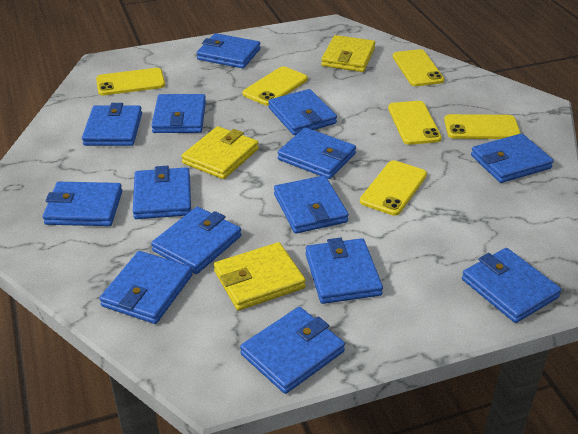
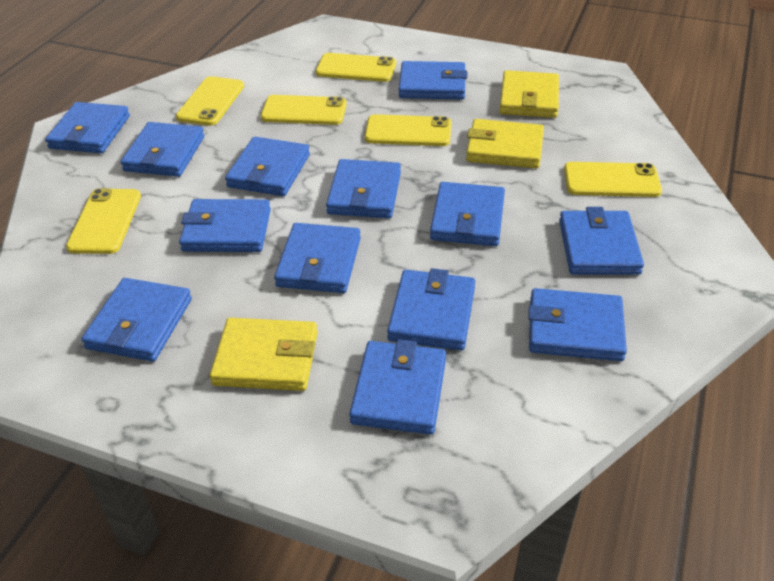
blue wallet: [43,182,122,226] [82,103,142,146] [99,251,192,324] [133,166,191,219] [151,94,206,133] [151,207,241,274] [197,33,261,68] [240,307,345,394] [268,89,337,135] [274,175,349,234] [278,128,356,179] [305,238,383,304] [462,248,561,323] [471,133,554,183] = 14 -> [45,102,130,153] [81,278,192,362] [121,122,204,177] [179,199,271,252] [225,137,310,196] [274,223,361,293] [326,159,401,218] [349,339,446,435] [387,268,475,350] [399,61,467,100] [430,182,505,246] [528,288,627,361] [559,207,644,275] = 13

